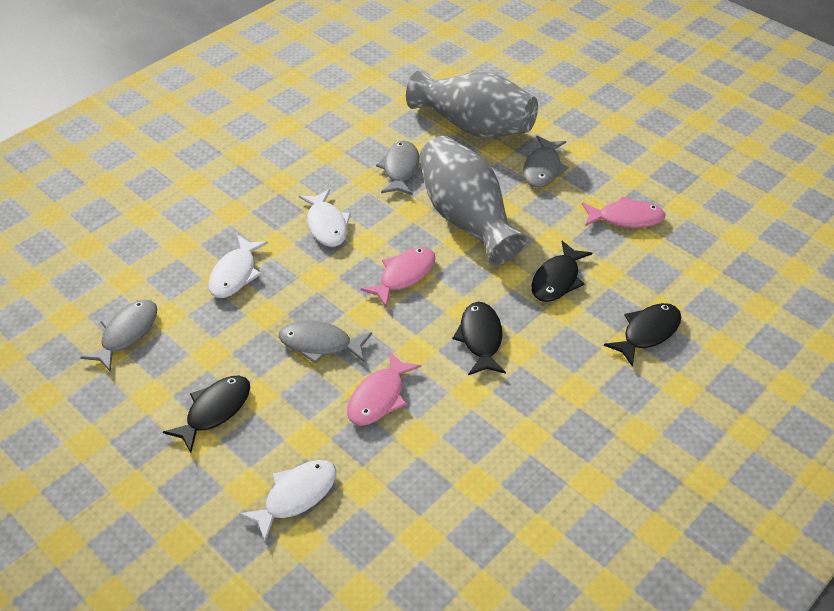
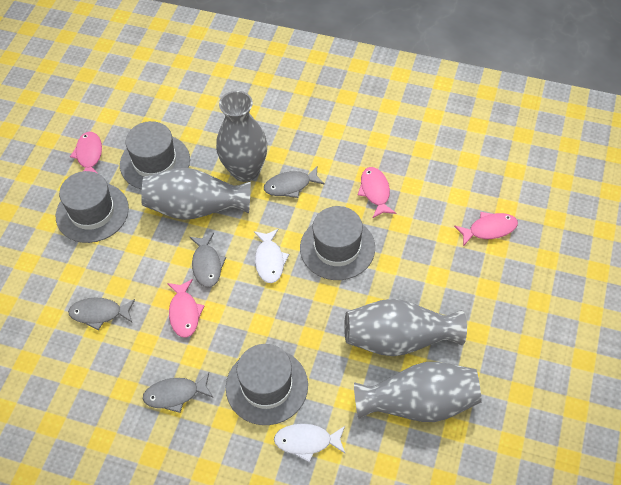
black fish: [163,376,250,453] [452,302,506,375] [531,241,592,302] [604,303,681,367] = 4 -> none = 0
grey hat: none = 0 -> [56,171,129,243] [120,121,190,189] [226,344,308,425] [300,206,375,280] = 4
grey vase: [406,71,538,137] [419,136,527,265] = 2 -> [141,168,251,220] [216,91,267,182] [344,299,467,356] [354,362,482,422] = 4
pink fish: [347,350,421,426] [360,247,436,308] [582,196,666,228] = 3 -> [70,132,102,173] [167,279,204,338] [358,167,396,219] [454,212,518,247] = 4
white fish: [208,235,268,298] [239,460,336,542] [299,189,351,247] = 3 -> [254,229,289,283] [274,424,345,462] = 2

